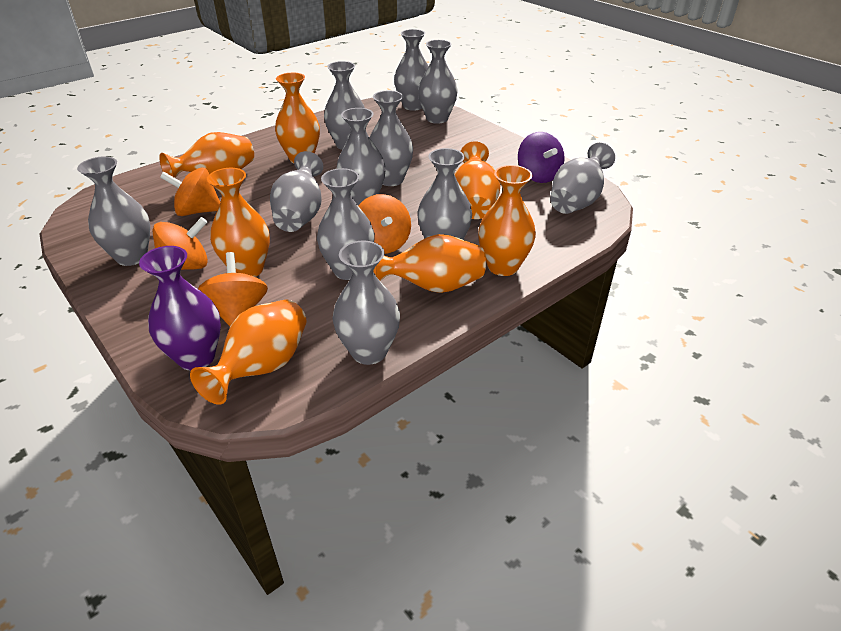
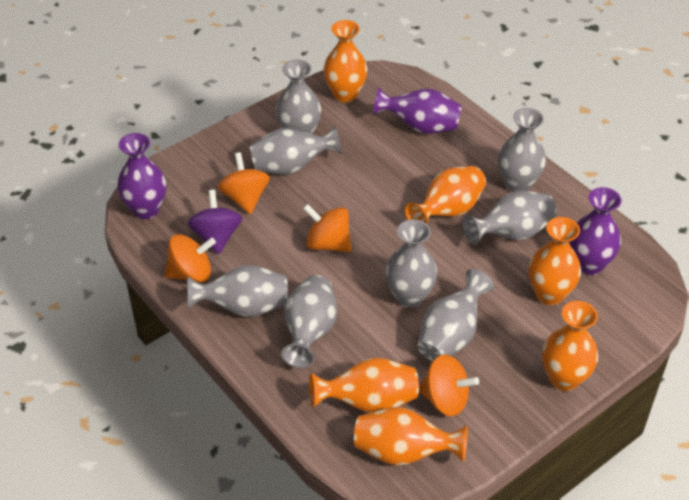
grey vase: [77,156,150,266] [270,151,323,232] [317,168,375,280] [324,61,365,150] [332,241,400,365] [336,108,386,206] [370,90,413,186] [394,29,429,111] [418,40,458,124] [418,148,472,239] [550,143,615,214] = 11 -> [187,265,288,317] [250,126,341,175] [276,60,321,135] [281,275,337,368] [385,219,437,308] [417,269,494,361] [463,191,557,245] [498,108,546,192] = 8
orange vase: [159,132,254,178] [190,299,307,405] [207,168,270,277] [275,73,320,163] [373,234,486,293] [454,141,501,219] [478,165,536,276] = 7 -> [309,358,419,413] [323,20,367,103] [354,407,468,466] [405,166,486,224] [529,217,581,305] [542,301,598,391] = 6
purple vase: [139,246,221,371] = 1 -> [117,133,166,219] [373,87,462,134] [569,187,622,275] = 3

